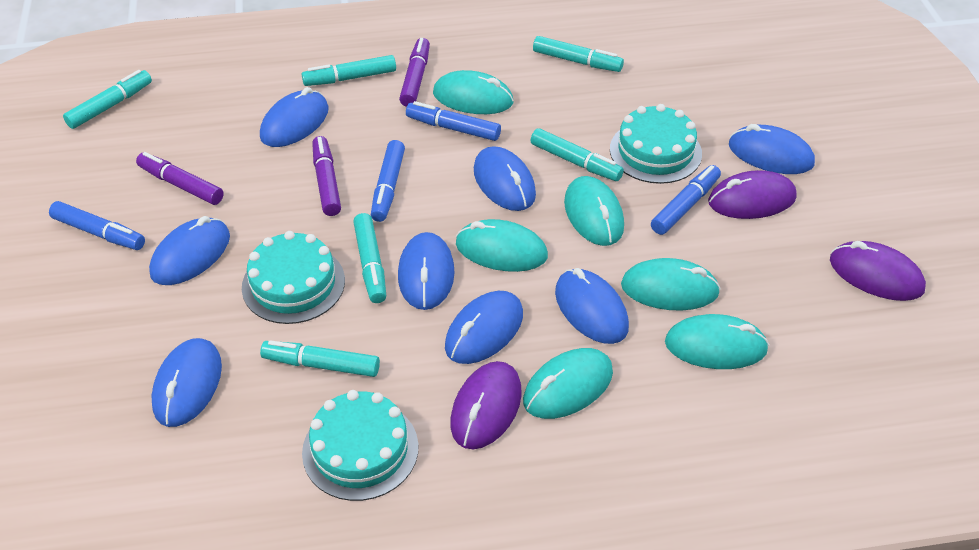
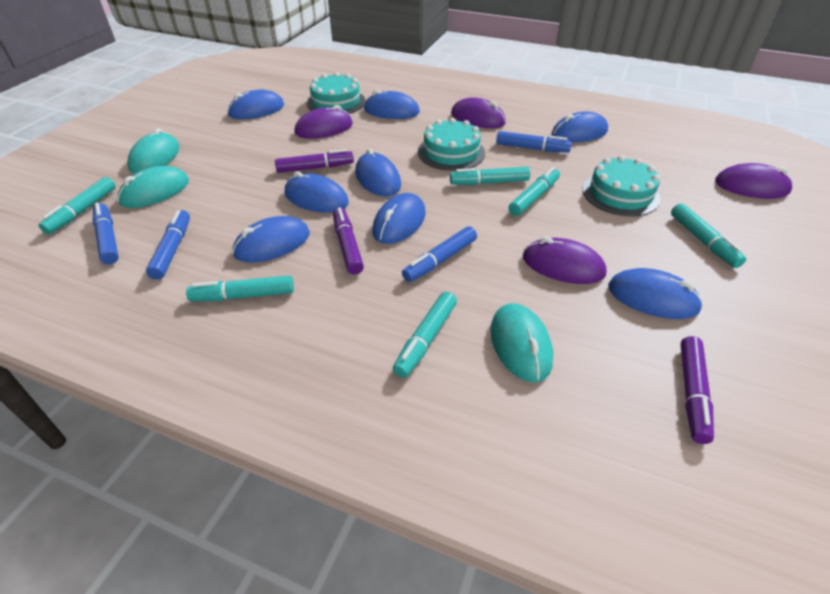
purple mouse: [451,361,522,449] [708,170,797,219] [830,241,926,301] = 3 -> [295,105,353,139] [451,97,506,128] [523,237,606,284] [715,163,793,199] = 4
turquoise mouse: [433,70,514,114] [456,219,548,272] [523,348,613,419] [564,176,624,246] [621,258,721,311] [665,314,769,369] = 6 -> [117,166,189,208] [127,128,180,174] [490,303,553,382] = 3

